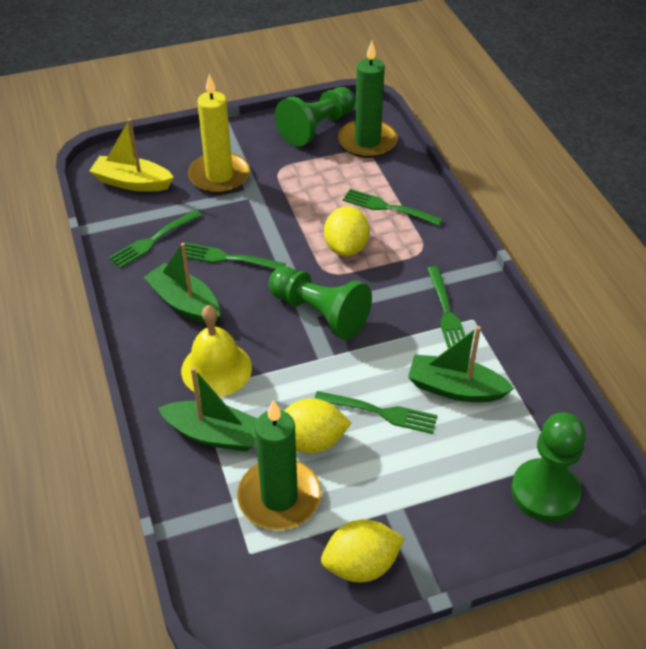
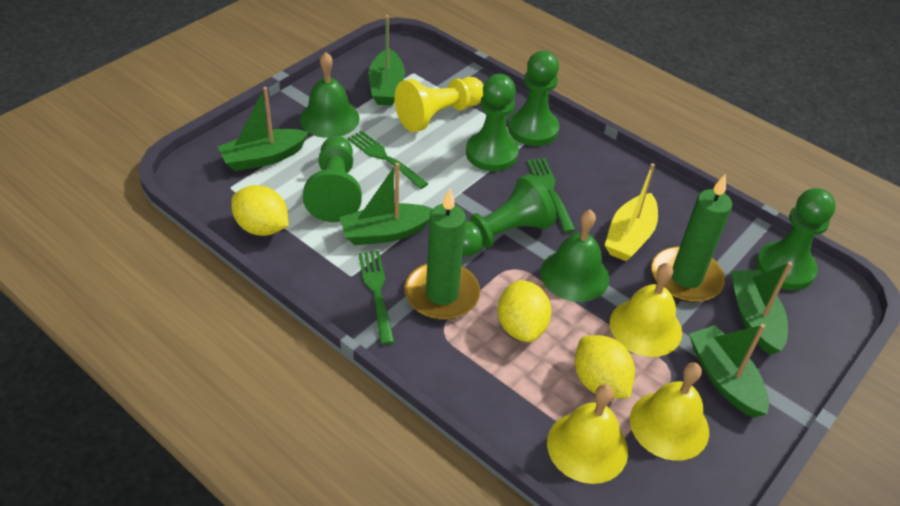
green bell: none = 0 -> [300,52,359,138] [540,209,610,302] = 2
green boat: [144,243,220,324] [158,367,258,452] [408,326,514,402] = 3 -> [218,87,309,171] [339,163,432,245] [368,15,405,105] [689,324,769,418] [731,262,792,355] = 5
green fork: [109,210,202,268] [185,243,286,270] [315,391,438,434] [343,189,442,226] [427,266,465,349] = 5 -> [347,130,428,189] [358,251,394,345] [527,158,575,233] = 3
green pawn: [269,267,372,340] [275,87,355,147] [511,412,586,522] = 3 -> [303,136,362,222] [462,174,556,256] [466,74,519,171] [508,51,559,146] [756,188,836,290] = 5
yellow bell: [181,305,252,397] = 1 -> [547,384,628,484] [610,263,682,357] [630,363,709,461] = 3
yellow candle: [188,74,250,194] = 1 -> none = 0
yellow pawn: none = 0 -> [395,77,484,132] = 1

